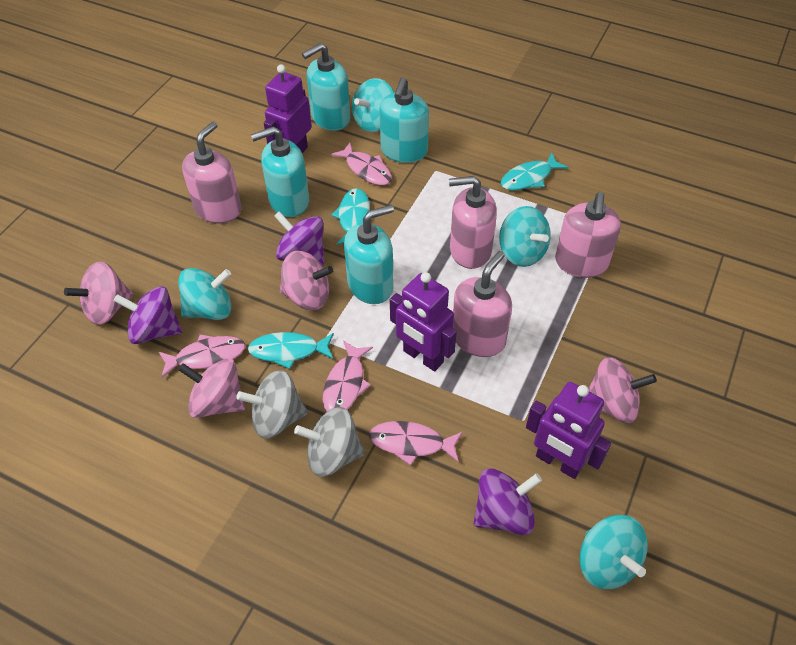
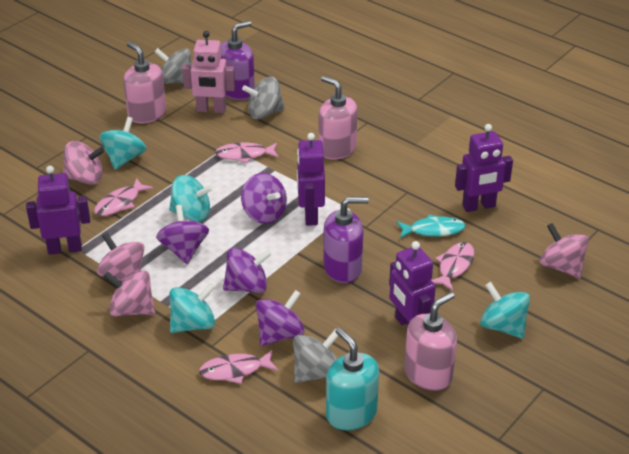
grey spinning top: [236,370,308,439] [294,407,365,477] = 2 -> [154,48,192,84] [242,77,285,119] [293,329,339,383] = 3
pink robot: none = 0 -> [182,31,235,113] = 1
pink soap dispenser: [182,121,242,223] [449,176,497,269] [453,251,512,357] [555,192,621,278] = 4 -> [123,41,166,123] [319,76,358,160] [404,292,457,391] = 3
purple robot: [264,64,312,153] [390,272,457,372] [526,382,611,479] = 3 -> [26,166,90,255] [297,133,325,225] [389,241,436,327] [455,124,513,212] = 4
purple soap dispenser: none = 0 -> [221,21,255,100] [323,197,369,283] = 2
purple spinning top: [113,286,182,344] [274,211,324,265] [473,468,542,535] = 3 -> [156,205,209,264] [223,248,272,293] [241,173,287,224] [256,290,305,346] = 4
turquoise fish: [248,332,334,369] [331,188,370,245] [501,153,568,190] = 3 -> [396,214,466,238] = 1
turquoise soap dispenser: [251,127,309,217] [302,43,351,131] [344,205,394,304] [379,78,429,163] = 4 -> [326,327,379,431] = 1

